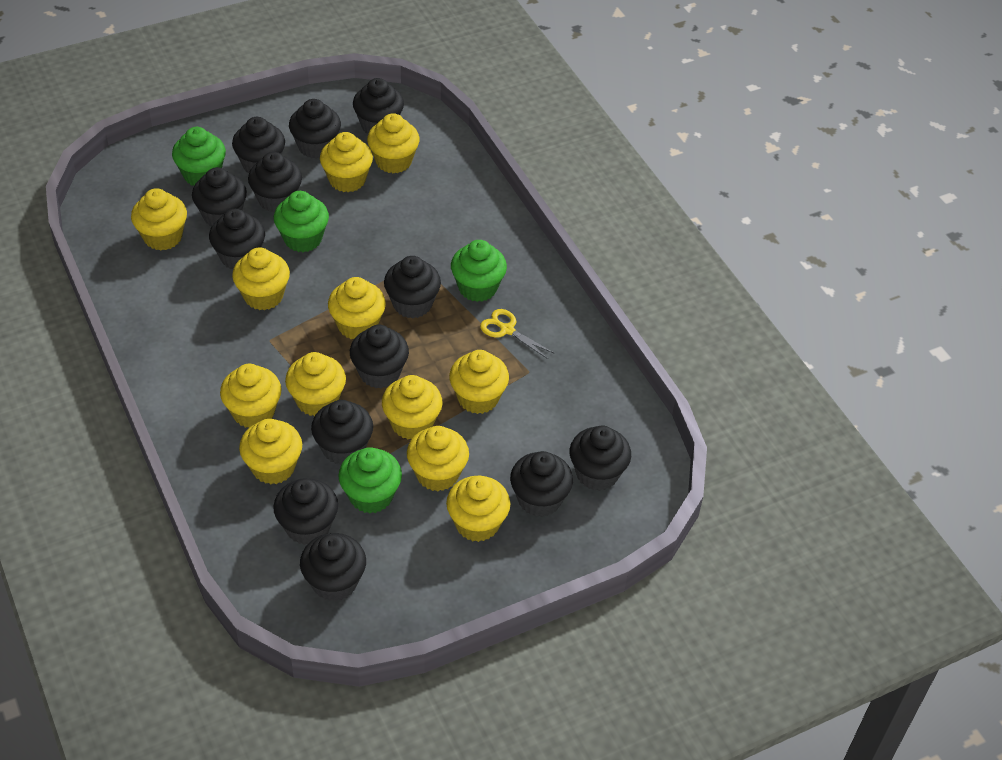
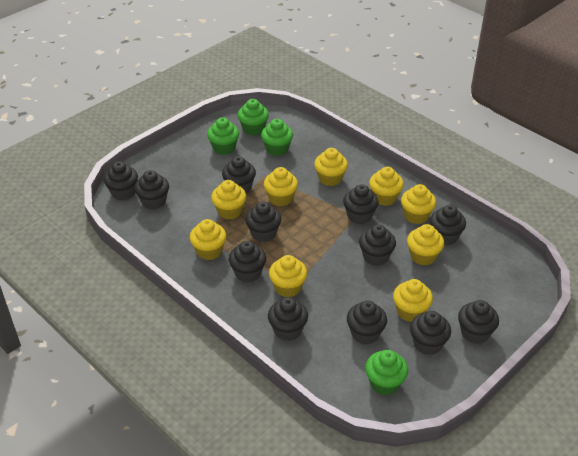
black cupcake: [192,167,247,226] [209,209,265,269] [232,117,285,173] [248,152,302,213] [273,478,338,545] [289,99,341,159] [300,533,366,601] [311,400,373,465] [350,325,409,389] [353,78,404,134] [384,256,441,318] [510,451,573,517] [569,425,631,491] = 13 -> [104,161,138,200] [134,170,169,210] [222,156,256,193] [229,241,266,283] [245,202,281,242] [268,297,308,341] [343,184,379,224] [347,301,387,345] [359,225,396,266] [410,311,451,355] [430,205,466,245] [458,300,499,344] = 12
yellow cupcake: [131,188,187,250] [220,364,281,428] [232,247,290,310] [239,419,302,484] [285,352,346,416] [320,132,373,192] [328,277,386,339] [367,113,420,174] [382,375,443,439] [407,426,469,491] [446,476,510,542] [449,350,509,414] = 12 -> [190,219,227,260] [211,180,246,219] [264,167,298,206] [269,255,307,297] [314,148,348,186] [369,167,404,206] [393,279,433,322] [401,184,436,224] [407,224,444,265] = 9
yellow scissors: [480,309,555,359] = 1 -> none = 0

